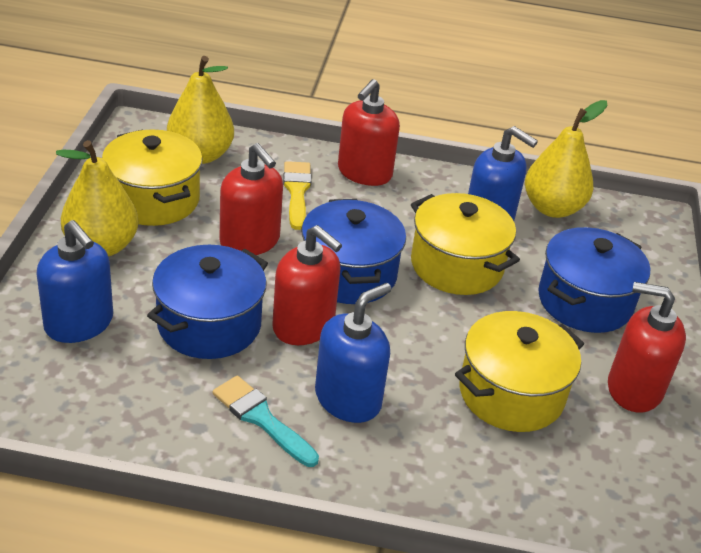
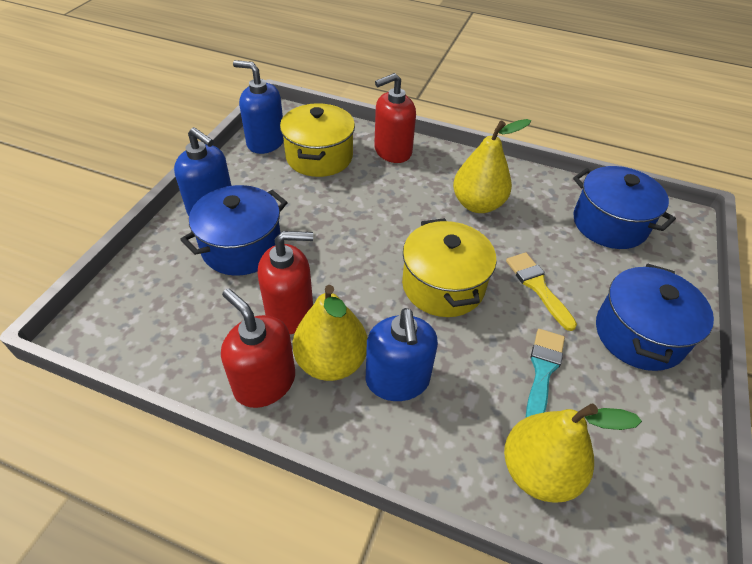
red soap dispenser: [219,143,283,255] [272,225,342,345] [338,79,400,186] [608,282,686,412] = 4 -> [221,288,295,408] [258,231,313,334] [374,73,416,163] = 3
yellow pot: [102,129,203,226] [411,193,520,295] [455,311,584,432] = 3 -> [280,103,355,177] [402,218,497,317] = 2

